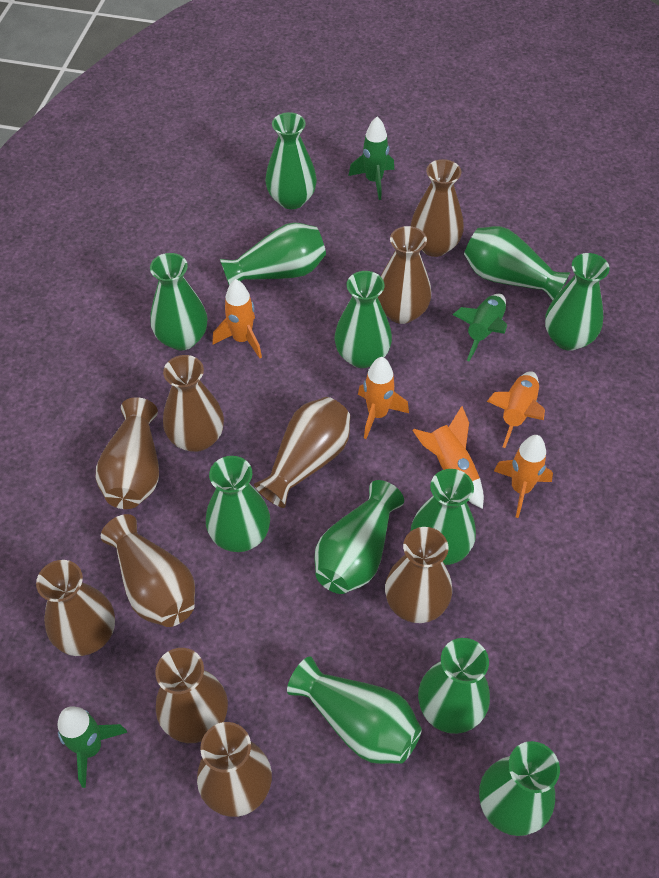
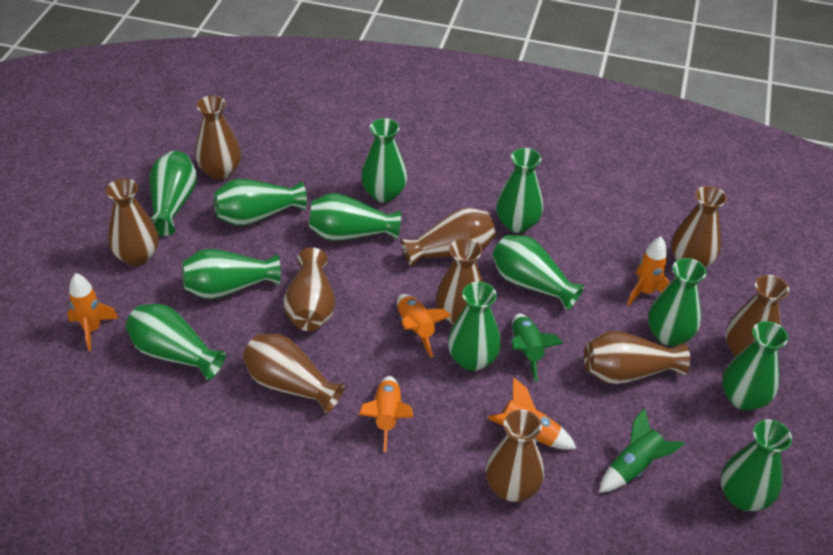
green rocket: [57,706,127,788] [348,117,394,200] [453,294,507,361] = 3 -> [511,313,563,382] [599,408,685,493] = 2

